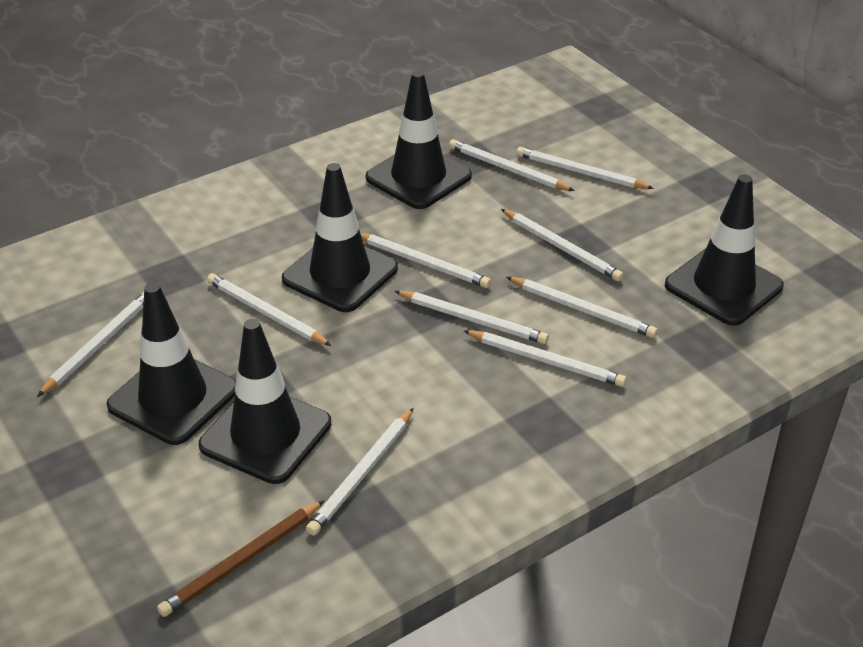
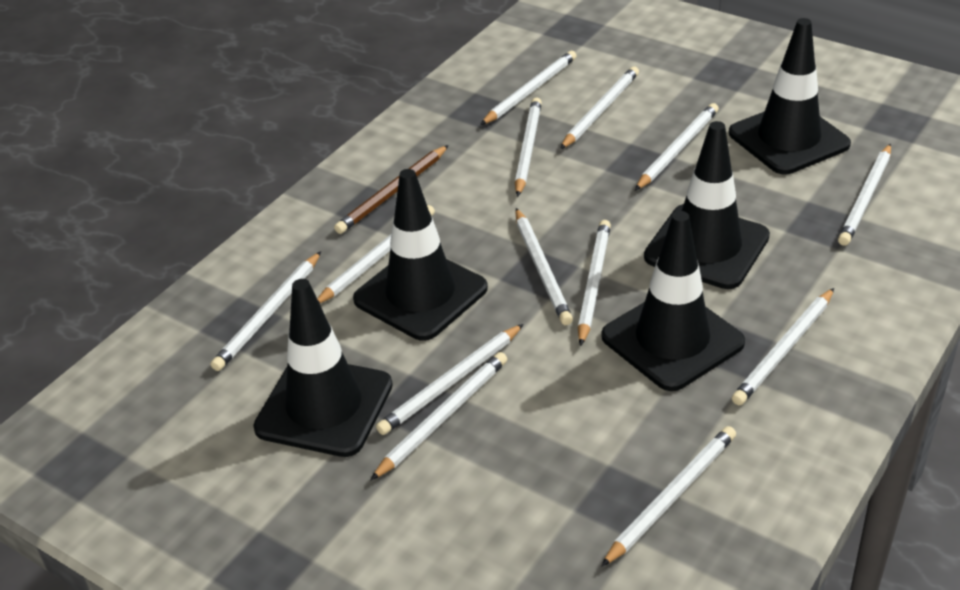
white pencil: [37,292,144,397] [207,273,332,346] [306,408,414,536] [361,233,491,288] [395,291,549,344] [449,139,575,191] [463,330,627,387] [501,209,624,281] [506,277,658,338] [516,147,654,189] = 10 -> [211,251,321,371] [317,205,435,304] [371,352,507,480] [376,324,523,435] [480,51,577,125] [515,97,542,197] [515,208,573,325] [560,66,639,149] [578,220,611,346] [601,426,736,567] [635,103,719,191] [732,288,834,405] [838,144,891,246] = 13

